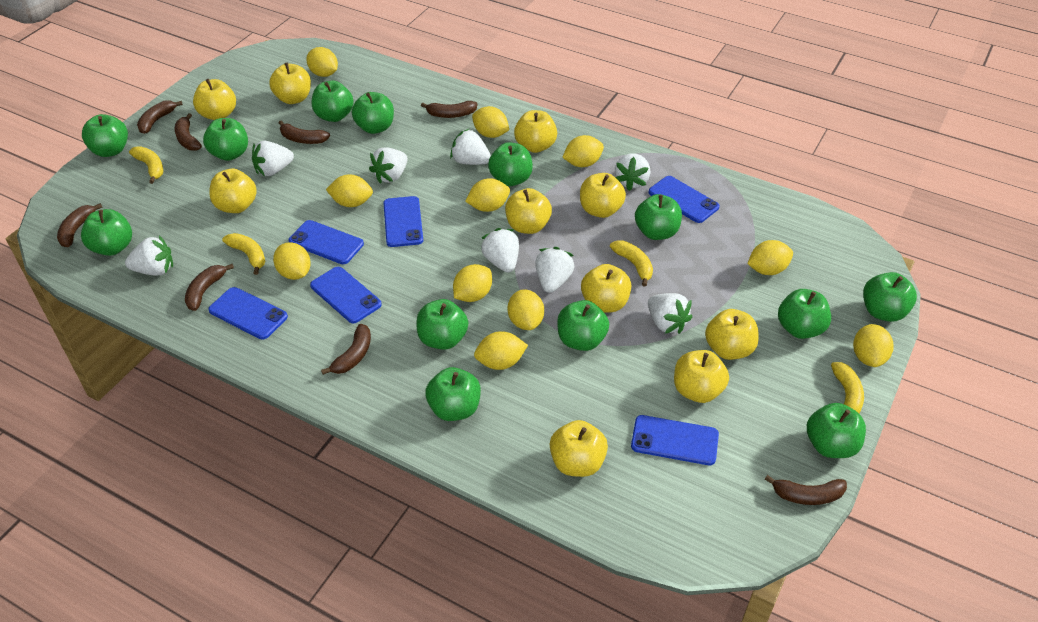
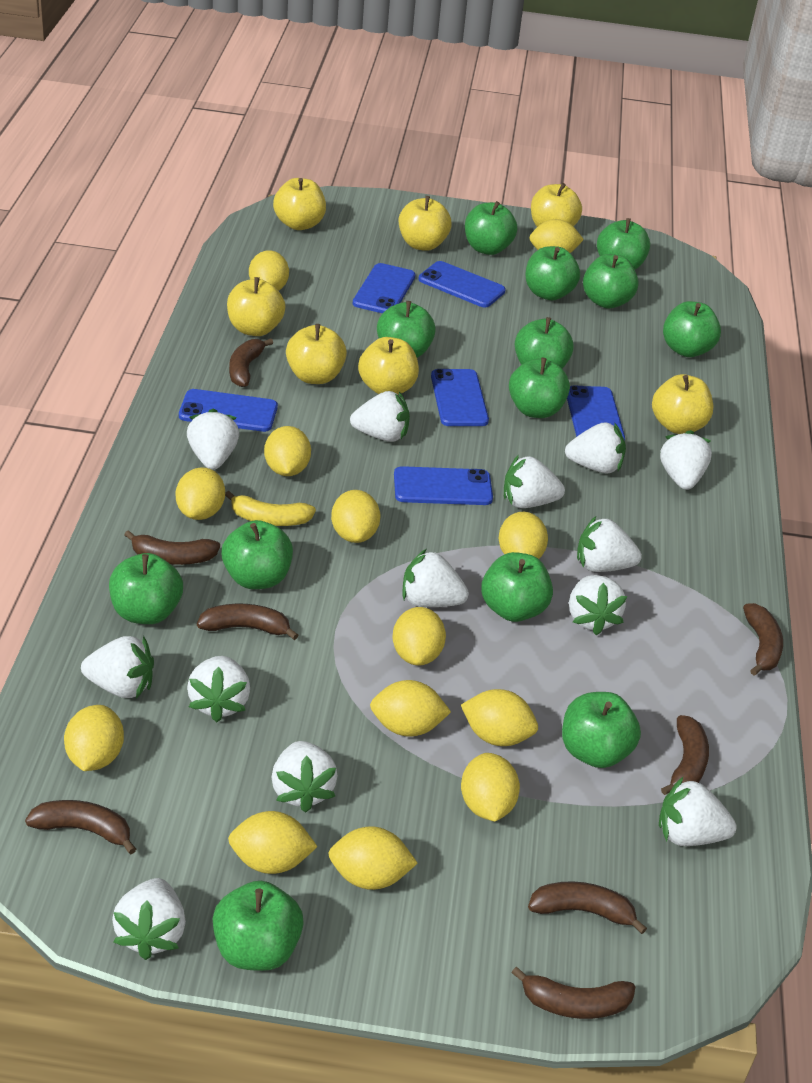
white strawberry: [125,236,173,275] [252,141,294,176] [369,147,408,183] [450,129,491,165] [481,228,519,273] [535,247,574,293] [615,153,650,191] [648,293,692,334] = 8 -> [81,636,154,698] [112,878,186,960] [187,409,239,470] [187,656,250,722] [271,741,338,812] [350,391,410,442] [402,549,469,607] [504,455,565,508] [565,422,626,474] [569,575,627,635] [577,516,642,572] [659,777,737,846] [660,430,712,490] = 13
yellow apple: [193,79,236,120] [209,169,257,213] [269,63,311,104] [505,188,552,234] [514,110,557,153] [550,420,608,477] [580,173,626,218] [581,264,631,313] [674,350,729,403] [705,309,759,360] = 10 -> [227,277,285,336] [273,178,326,230] [286,324,347,384] [358,337,419,394] [399,196,452,251] [531,183,582,227] [652,374,713,434] = 7
yellow banana: [129,146,163,184] [222,233,265,275] [610,240,653,287] [831,362,864,414] = 4 -> [225,491,316,526] = 1
yellow lemon: [273,242,311,280] [306,47,338,77] [326,174,373,207] [453,264,492,302] [465,178,510,212] [472,106,509,138] [474,331,528,370] [508,290,544,330] [562,135,604,167] [747,240,793,275] [853,324,894,367] = 11 -> [64,705,124,771] [176,467,225,520] [228,811,318,874] [249,250,289,291] [264,426,311,476] [328,826,417,890] [331,490,380,543] [370,680,451,737] [393,607,446,666] [461,689,538,746] [461,753,520,822] [499,512,548,559] [529,219,584,253] = 13

